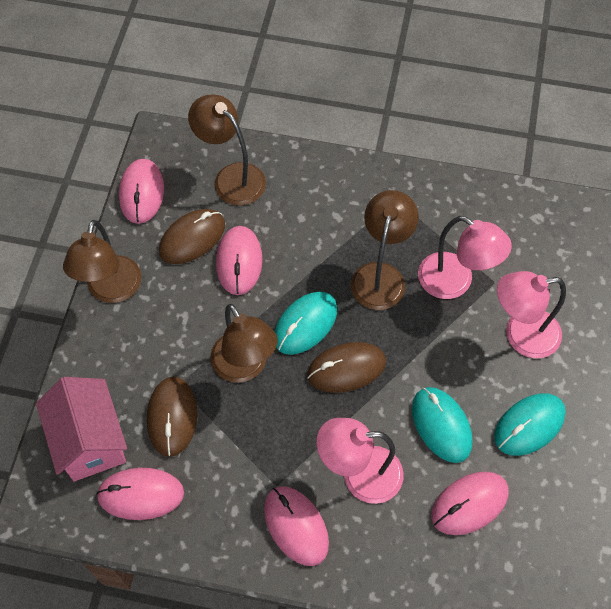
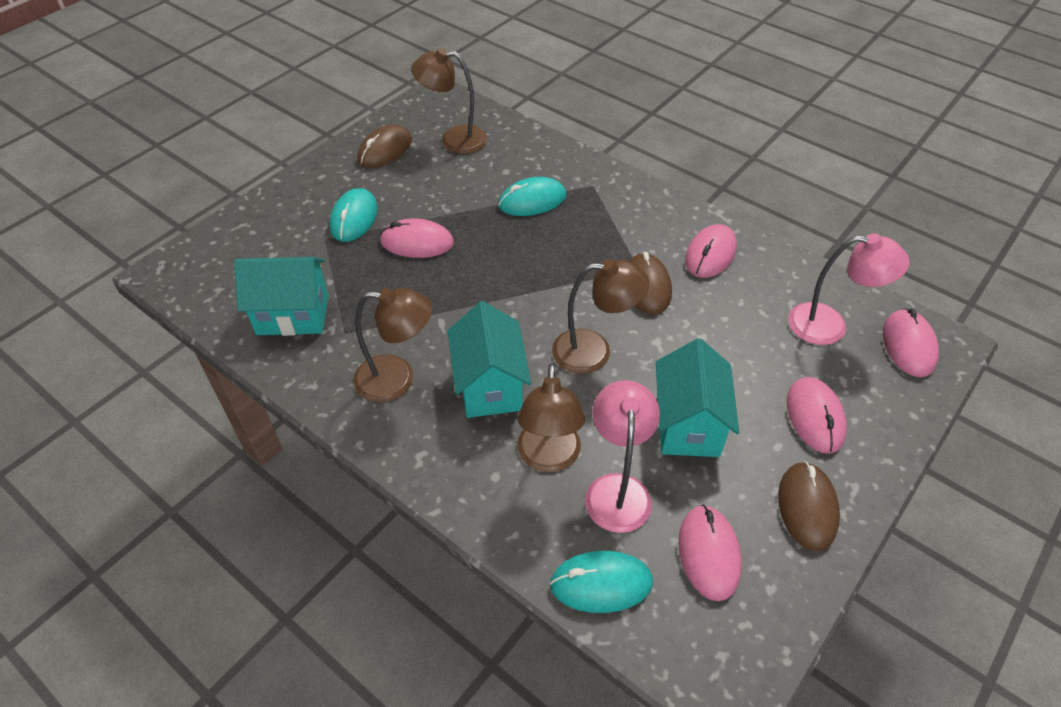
pink house: [36,377,127,481] = 1 -> none = 0
pink lamp: [316,418,404,504] [418,216,512,299] [497,271,566,358] = 3 -> [585,380,660,533] [788,233,909,345] = 2
turquoise house: none = 0 -> [234,257,329,336] [448,301,531,418] [656,339,739,457] = 3

